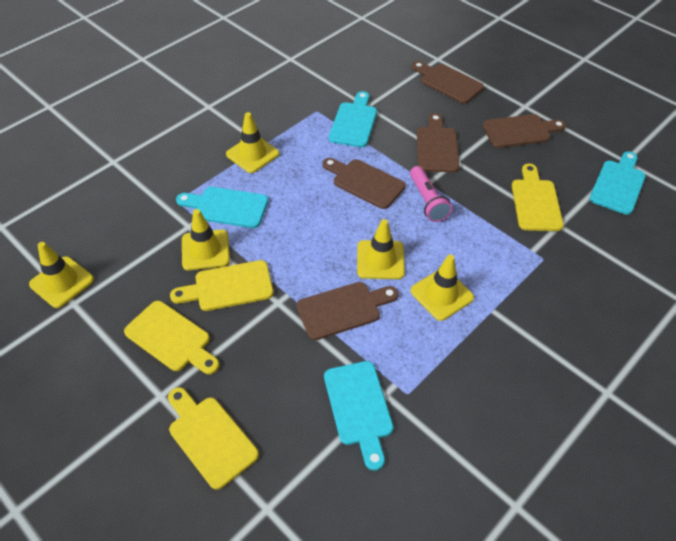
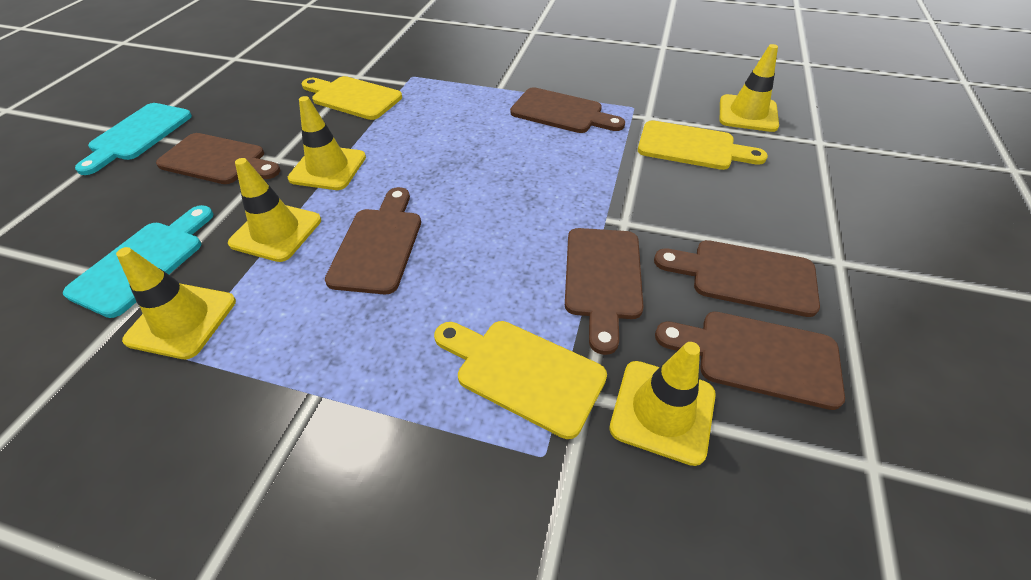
brown cutting board: [297,282,399,340] [323,158,406,209] [412,61,484,104] [417,113,459,172] [483,114,566,148] = 5 -> [156,133,280,184] [325,187,421,295] [510,87,625,133] [565,228,643,355] [654,240,820,317] [655,312,845,410] = 6
pink flashlight: [410,166,452,222] = 1 -> none = 0
turquoise cutting board: [176,187,268,228] [324,361,393,471] [329,91,377,147] [589,151,646,215] = 4 -> [63,205,213,318] [75,103,192,175] = 2
yellow cutting board: [124,301,220,374] [168,387,259,490] [170,260,274,311] [512,164,564,231] = 4 -> [302,76,402,120] [434,321,607,439] [638,120,768,170] = 3

